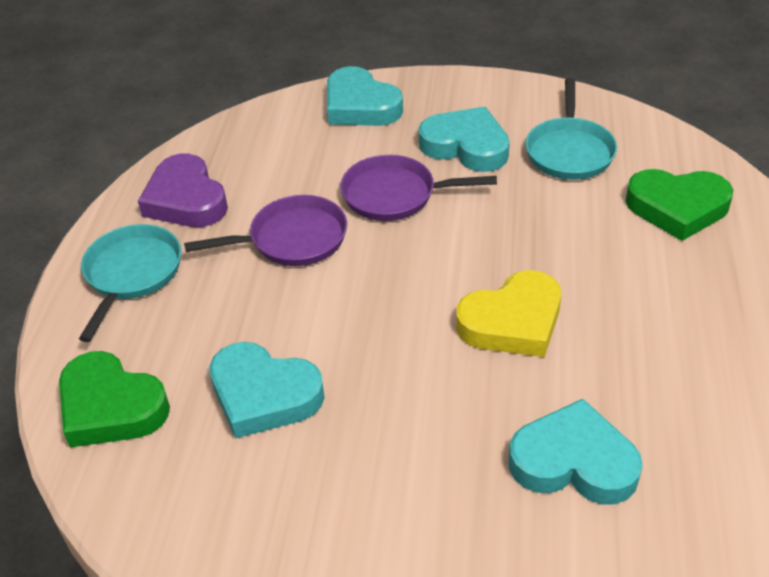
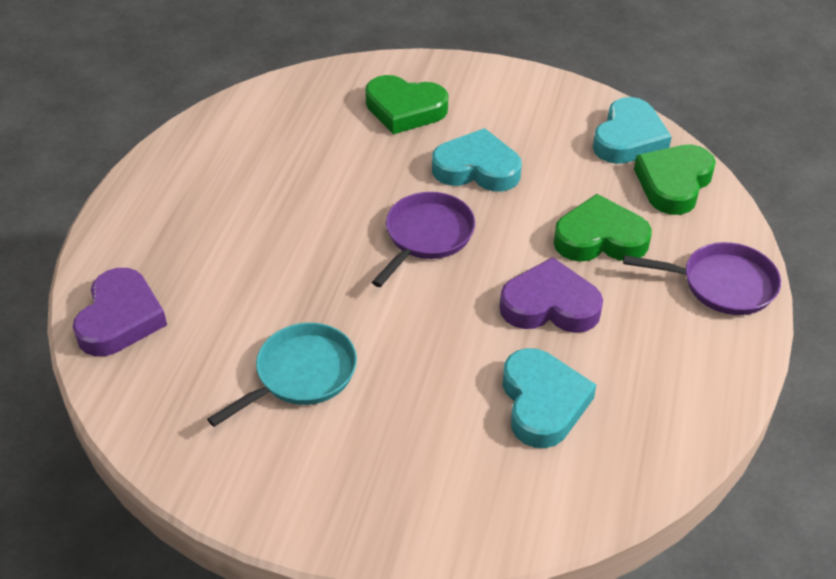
green heart: [59,351,170,448] [626,169,733,241] = 2 -> [365,75,448,134] [553,194,652,262] [634,144,716,215] = 3
purple heart: [138,154,228,227] = 1 -> [73,268,167,356] [499,257,603,333] = 2
turquoise heart: [210,342,325,439] [327,66,403,126] [419,107,510,172] [509,399,643,504] = 4 -> [432,128,522,192] [502,348,596,448] [593,97,672,164] = 3
turquoise pan: [79,224,181,342] [526,78,617,180] = 2 -> [207,323,357,427] = 1
yellow heart: [456,270,561,357] = 1 -> none = 0

